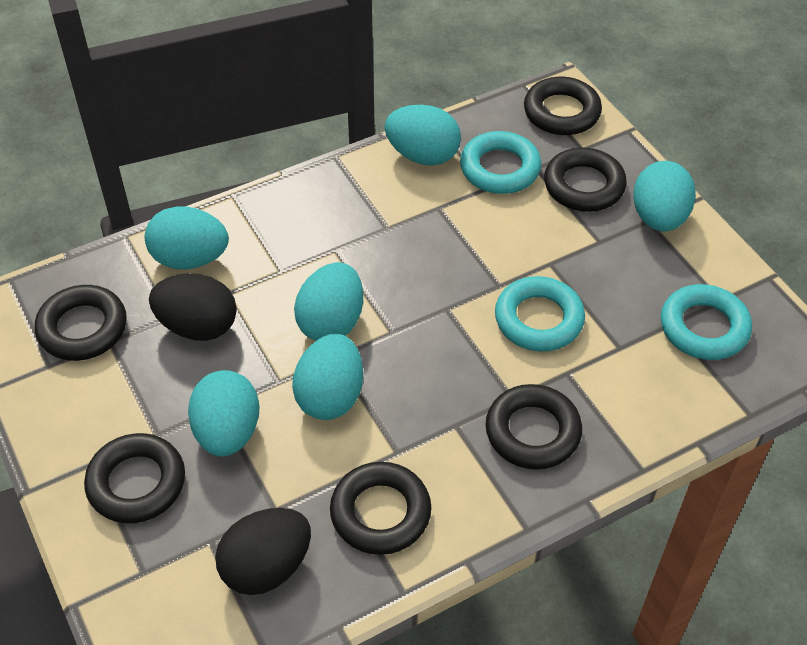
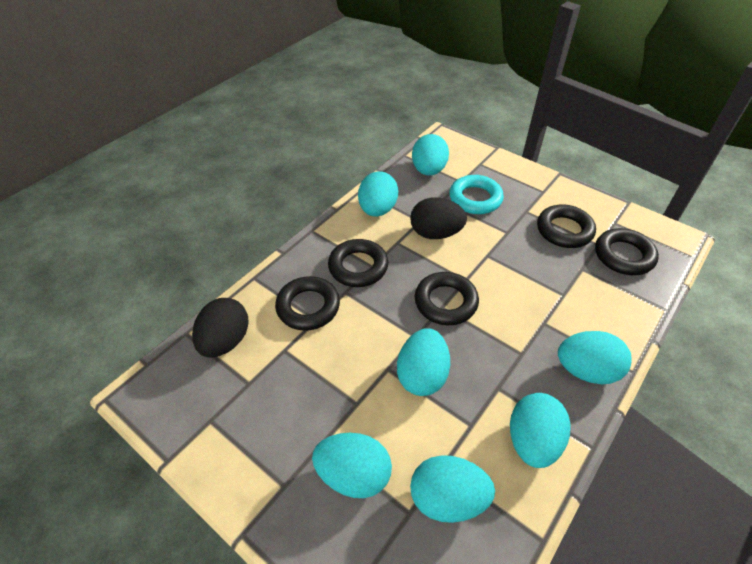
black ring: [35,285,127,361] [84,433,185,523] [330,462,431,555] [485,384,582,470] [524,77,602,135] [544,148,627,212] = 6 -> [275,276,340,331] [328,239,388,287] [414,272,479,325] [537,205,596,248] [595,228,659,275] = 5
turquoise egg: [145,206,229,269] [188,370,259,456] [292,334,363,420] [294,262,363,341] [384,105,461,166] [633,161,696,231] = 6 -> [312,433,392,498] [358,171,398,217] [397,328,450,396] [410,455,495,523] [412,134,449,176] [510,393,570,468] [558,331,632,384] = 7
turquoise ring: [460,131,541,194] [495,276,585,351] [661,284,752,360] = 3 -> [450,175,504,214] = 1

